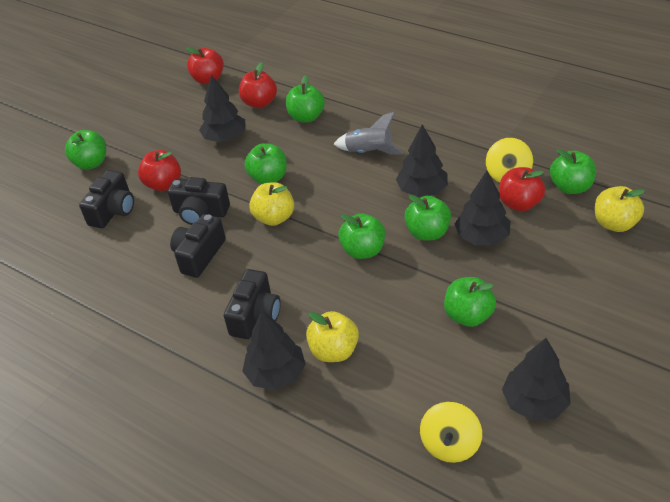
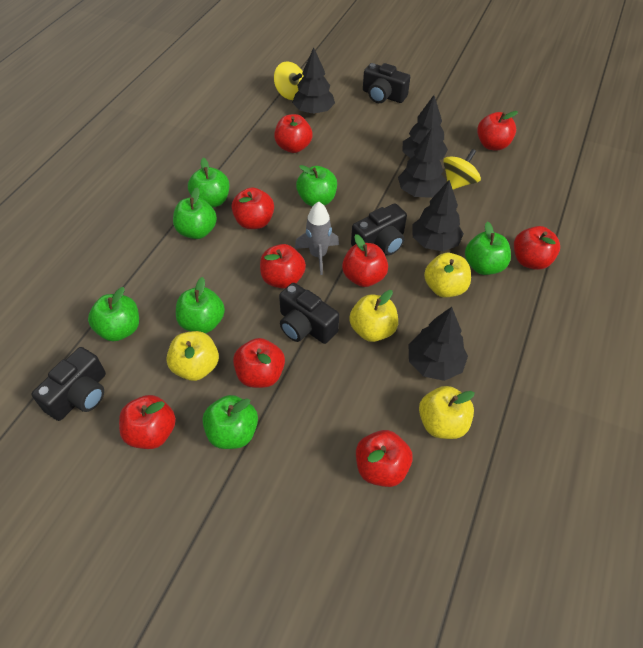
red apple: [138,150,181,191] [186,47,224,84] [239,62,277,108] [499,167,545,211] = 4 -> [119,395,176,449] [231,187,274,229] [233,338,285,388] [260,244,306,289] [274,114,313,153] [342,234,388,287] [356,430,413,487] [477,111,518,151] [514,226,560,270] = 9
yellow apple: [249,182,294,226] [306,311,359,362] [595,186,645,232] = 3 -> [166,331,219,381] [349,290,398,342] [419,386,475,439] [424,253,471,298] = 4

